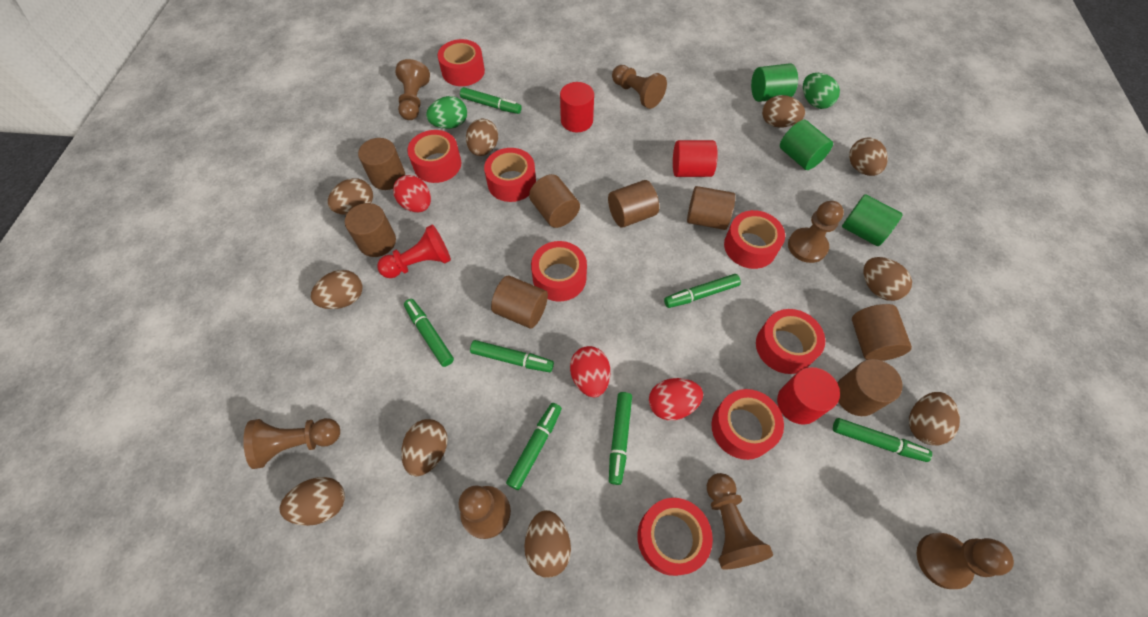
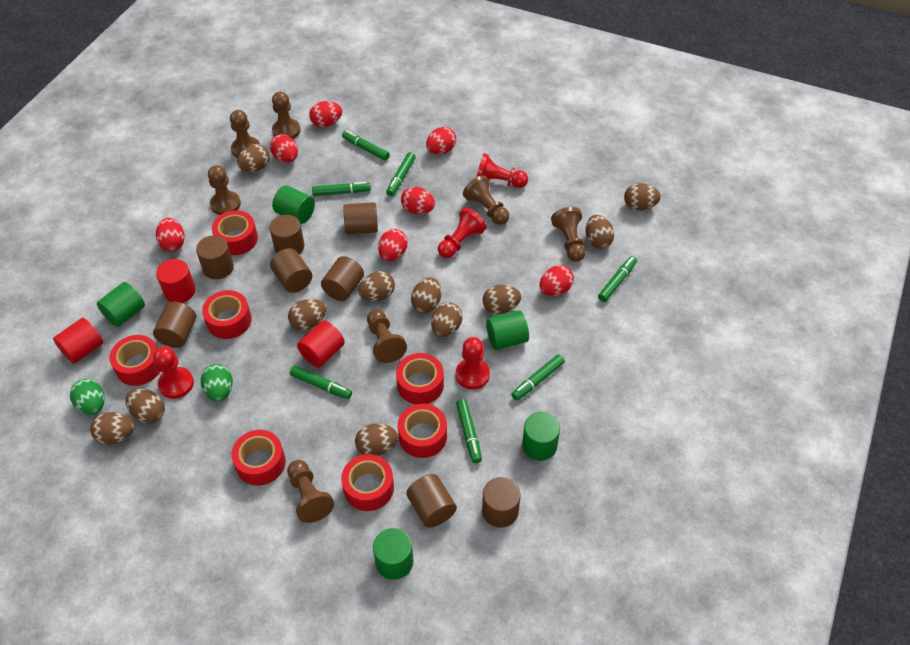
brown egg: [279,477,345,526] [311,270,362,309] [328,178,373,215] [401,419,448,476] [466,119,498,156] [525,510,571,578] [762,95,805,128] [849,137,888,176] [863,257,912,301] [909,392,960,445] = 10 -> [90,412,134,444] [125,389,165,423] [237,144,270,172] [288,299,326,330] [355,424,398,456] [358,271,395,301] [411,278,441,313] [431,302,463,337] [483,285,521,314] [585,215,614,249] [624,183,661,210] = 11
green cylinder: [751,63,798,102] [780,120,833,170] [842,194,903,246] = 3 -> [97,282,145,327] [272,185,315,224] [373,528,414,580] [486,310,529,350] [522,412,560,461] = 5
red egg: [393,175,431,212] [570,346,610,397] [649,378,703,420] = 3 -> [156,218,185,252] [270,134,298,163] [309,101,342,127] [378,229,408,261] [401,187,435,214] [426,127,456,154] [539,265,574,296] = 7
red pawn: [377,224,451,278] = 1 -> [153,346,194,399] [438,208,486,258] [456,337,490,390] [477,153,528,188] = 4
red tape: [407,130,461,183] [438,39,485,86] [484,148,536,202] [531,241,587,301] [638,498,713,576] [712,389,784,460] [724,210,785,269] [756,309,825,374] = 8 -> [109,335,160,386] [202,290,252,339] [212,210,258,255] [231,430,286,485] [341,454,394,511] [396,353,444,404] [398,404,447,458] = 7

